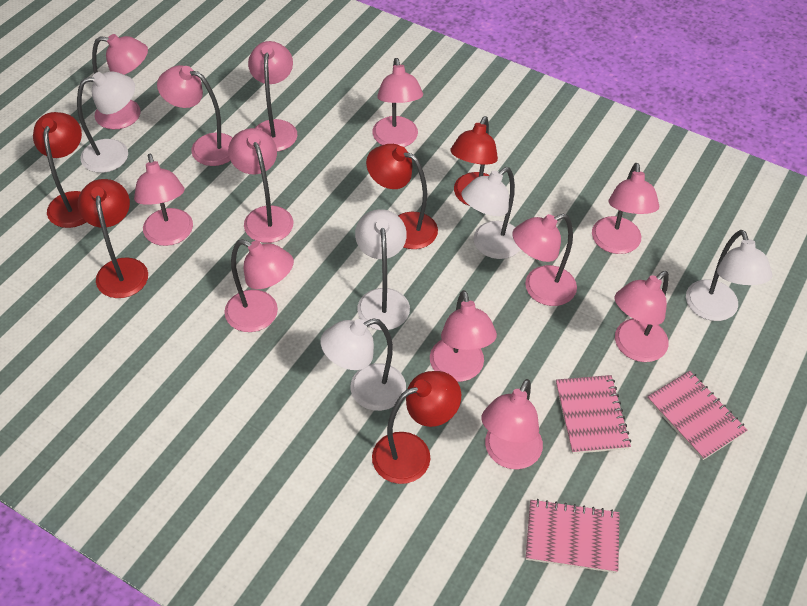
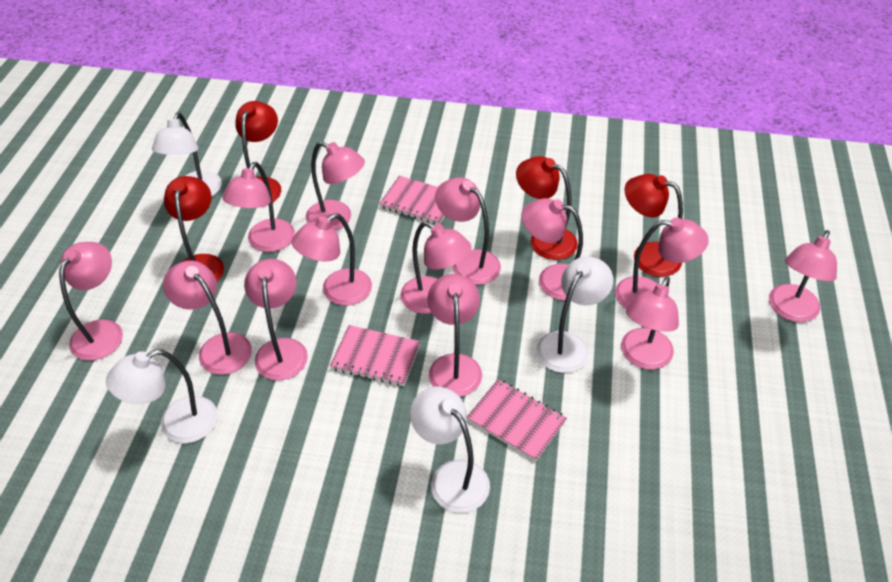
pink lamp: [92,34,148,129] [134,154,193,246] [157,65,233,166] [224,239,294,332] [228,128,294,243] [248,41,297,152] [372,58,423,147] [430,290,497,382] [481,379,543,469] [513,214,577,306] [592,163,659,254] [615,271,669,362] = 12 -> [59,242,123,361] [163,261,252,375] [223,162,295,252] [244,259,308,380] [291,213,372,305] [305,141,365,231] [401,221,471,314] [427,274,482,397] [435,177,501,285] [522,198,583,300] [615,218,709,309] [621,277,679,370] [769,230,837,322] = 13
red lamp: [33,112,86,228] [78,179,148,298] [366,144,438,249] [372,371,461,484] [450,116,498,206] = 5 -> [164,176,224,281] [235,101,281,203] [516,156,578,260] [625,174,683,277] = 4
white lamp: [77,71,135,173] [321,319,406,411] [355,209,410,330] [461,167,521,259] [686,230,773,321] = 5 -> [106,349,218,443] [152,112,222,197] [410,386,490,513] [536,257,613,373] = 4

